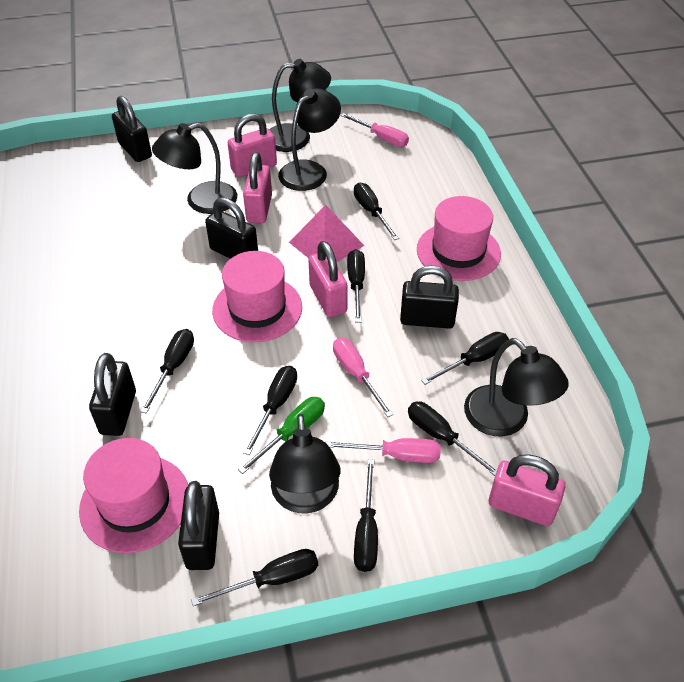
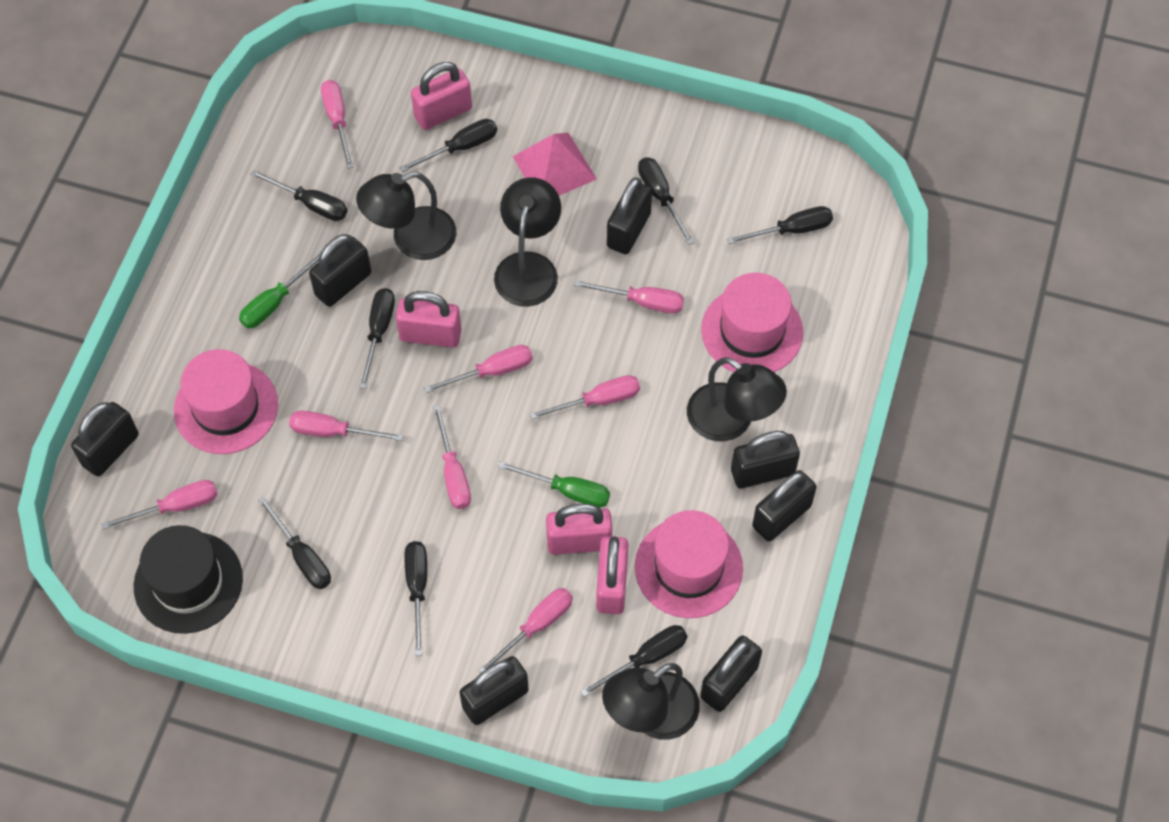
black hat: none = 0 -> [134,525,243,634] = 1
black lamp: [152,123,237,214] [269,59,331,152] [269,414,341,513] [278,88,341,191] [464,338,569,436] = 5 -> [356,172,456,260] [494,177,561,307] [602,663,700,740] [687,357,787,442] = 4
black padlock: [89,353,136,436] [112,96,152,162] [178,481,219,570] [205,197,258,259] [400,265,459,329] = 5 -> [71,402,139,477] [309,234,371,307] [459,656,529,725] [607,177,652,254] [700,635,762,712] [731,431,800,488] [752,470,816,541] = 7
green screwdriver: [238,397,325,474] = 1 -> [239,251,322,328] [498,461,610,508] = 2
pink screwdriver: [325,438,441,463] [333,338,393,417] [340,113,409,147] = 3 -> [101,480,218,530] [289,411,404,441] [321,80,353,169] [424,345,533,393] [433,404,471,509] [478,588,573,673] [529,375,640,419] [574,280,684,314] = 8

